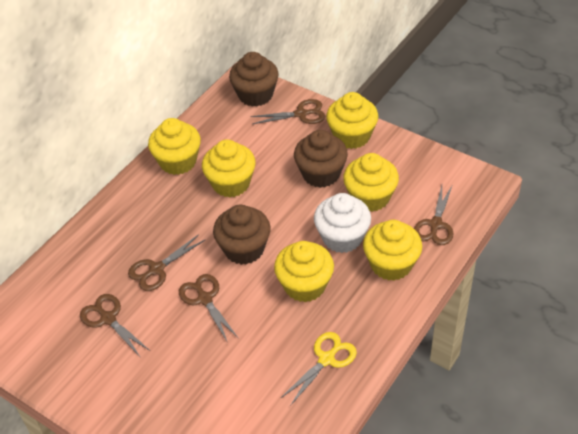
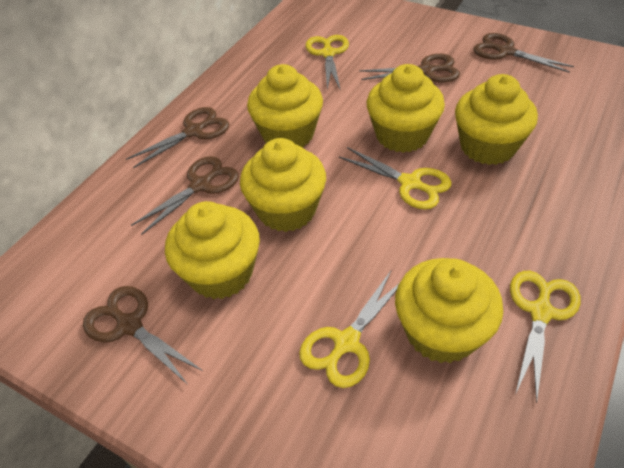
brown cupcake: [213,205,271,265] [229,52,279,107] [294,130,348,188] = 3 -> none = 0
white cupcake: [314,193,371,253] = 1 -> none = 0
yellow scissors: [281,332,357,406] = 1 -> [299,271,399,388] [305,35,349,90] [339,147,452,209] [510,271,581,404] = 4

